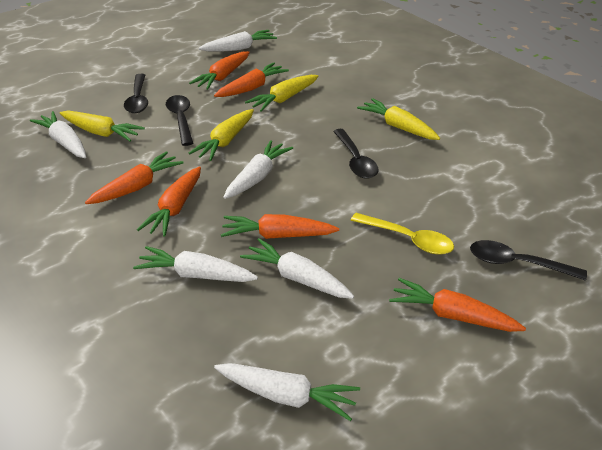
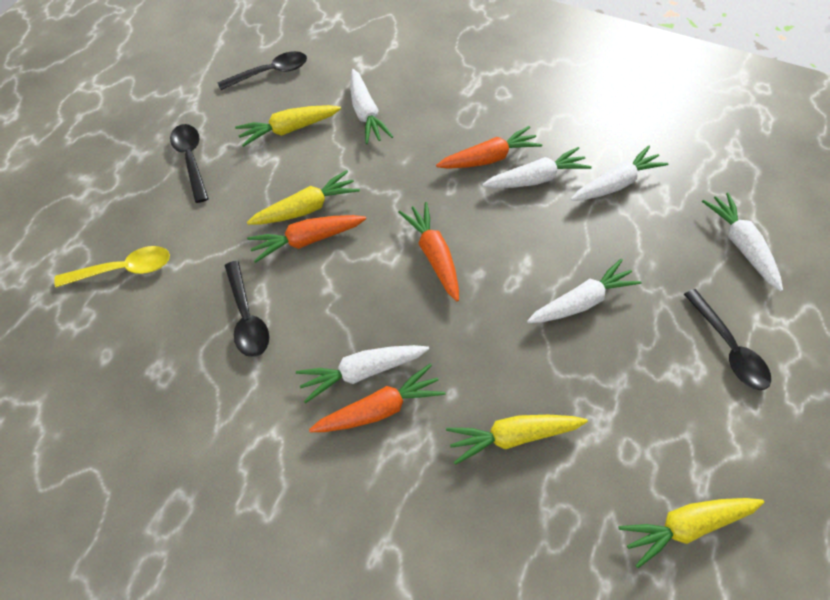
orange carrot: [85,151,183,204] [137,166,201,237] [189,51,250,90] [214,62,289,97] [221,214,339,239] [389,278,526,332] = 6 -> [247,215,366,263] [309,364,446,432] [399,202,459,302] [436,126,542,169] = 4

